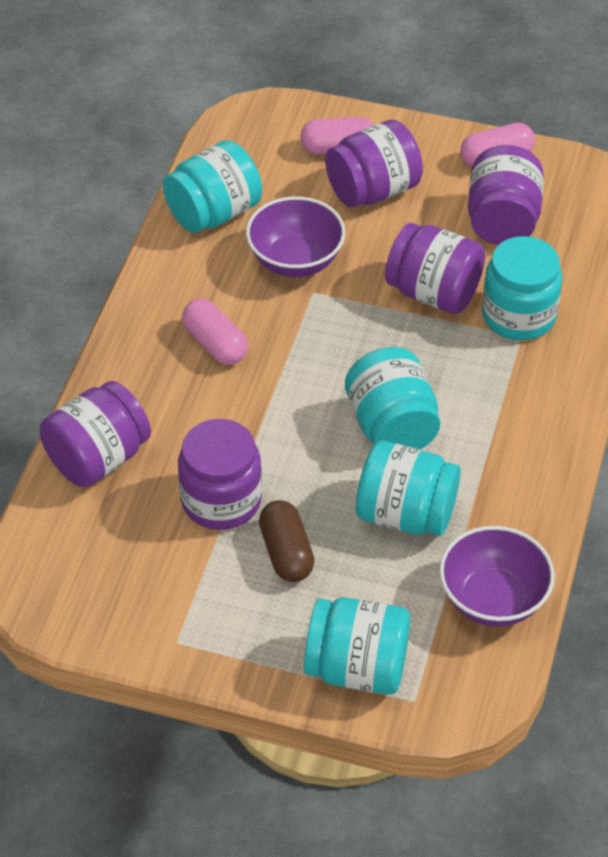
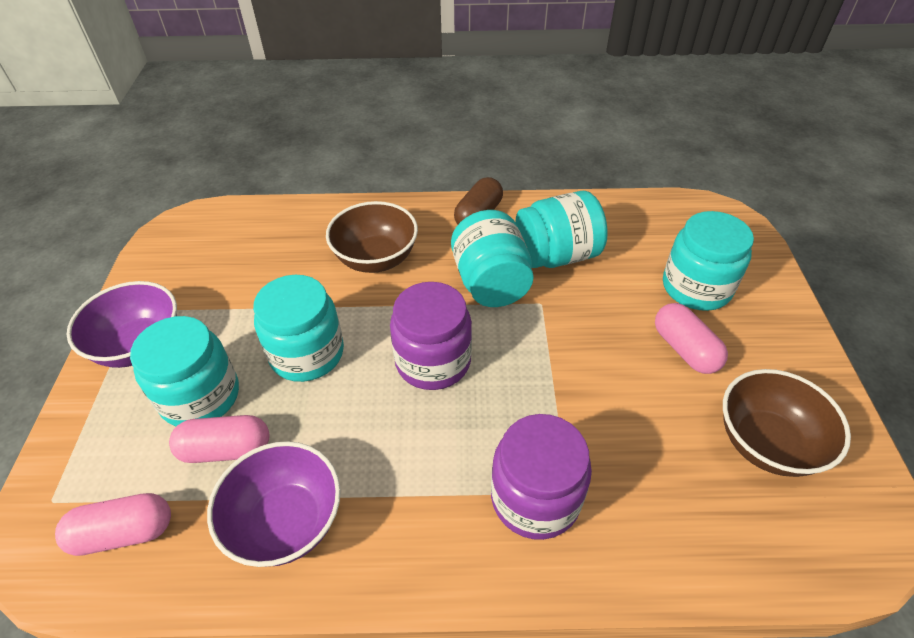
brown bowl: none = 0 -> [326,201,418,273] [723,369,851,477] = 2
purple jar: [39,381,151,487] [178,419,262,530] [325,120,423,208] [385,223,485,314] [468,145,544,245] = 5 -> [390,282,472,390] [491,414,592,540] = 2

